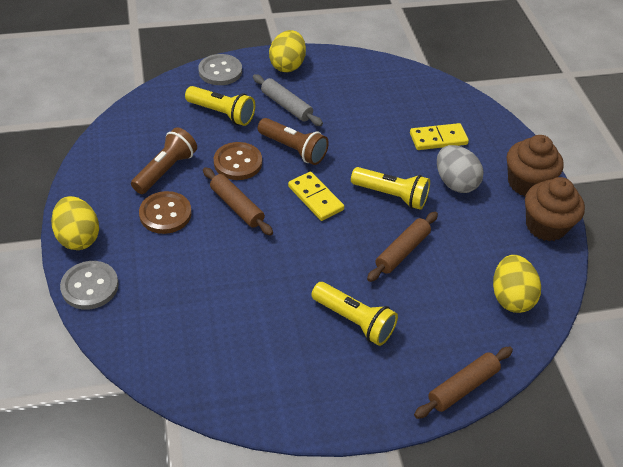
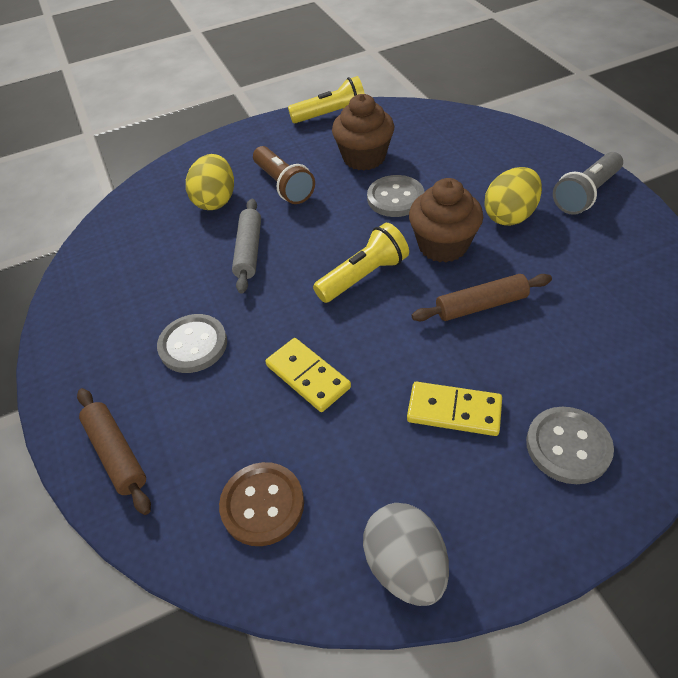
brown button: [139,191,192,234] [214,142,262,180] = 2 -> [219,462,304,546] = 1
brown flashlight: [131,127,197,194] [258,118,329,165] = 2 -> [253,146,315,204] = 1
brown rolling pin: [203,167,273,236] [367,212,438,282] [414,347,513,419] = 3 -> [77,388,151,515] [412,274,552,321] = 2
grey button: [60,261,119,310] [198,54,242,85] = 2 -> [157,314,227,373] [367,175,424,217] [526,407,614,484] = 3
grey flashlight: none = 0 -> [553,152,623,215] = 1
yellow egg: [51,196,99,250] [269,30,306,72] [493,255,541,313] = 3 -> [186,154,234,210] [484,167,542,226] = 2
yellow flashlight: [185,86,255,126] [311,282,398,346] [351,167,430,210] = 3 -> [288,76,365,123] [313,223,409,303] = 2

